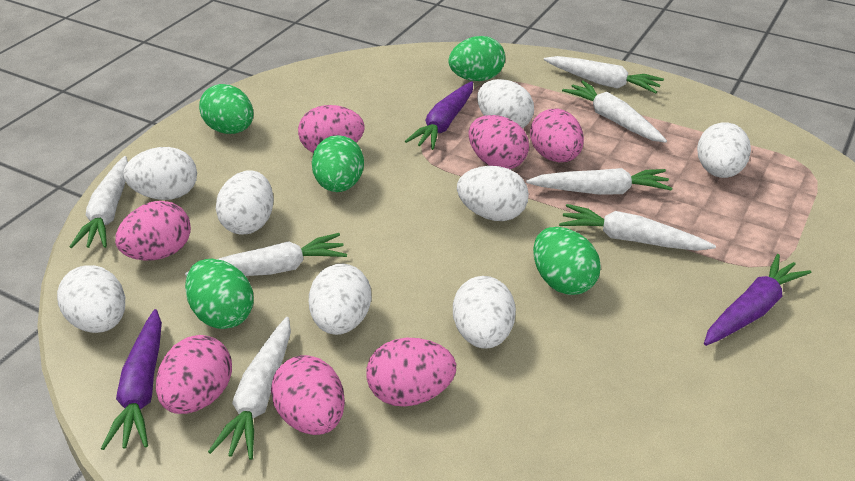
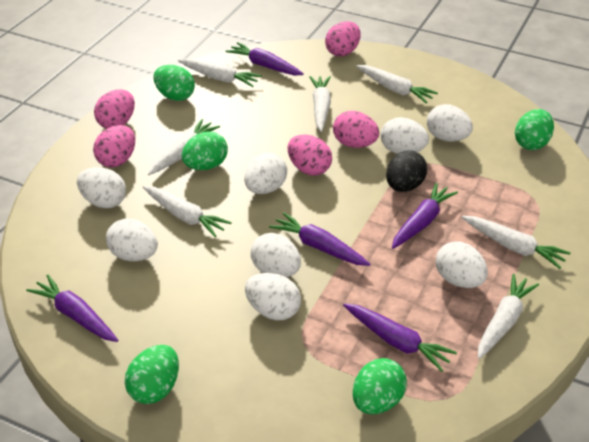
black egg: none = 0 -> [386,150,427,192] = 1
pink egg: [115,201,191,261] [156,335,232,414] [271,355,345,435] [298,105,365,153] [366,338,456,407] [469,115,529,169] [530,109,584,162] = 7 -> [93,125,135,168] [94,89,135,129] [288,135,332,176] [325,21,361,57] [333,111,379,148] = 5
purple carrot: [101,309,162,450] [405,81,473,150] [704,254,811,346] = 3 -> [26,275,118,342] [226,42,304,75] [269,212,371,266] [343,303,457,372] [392,183,458,249] = 5

